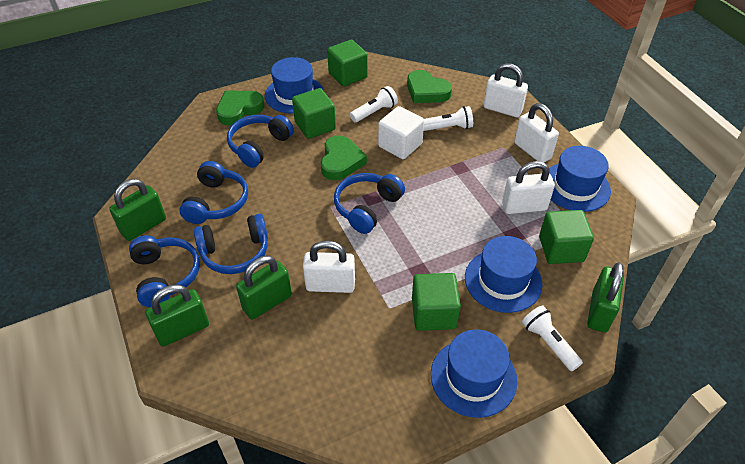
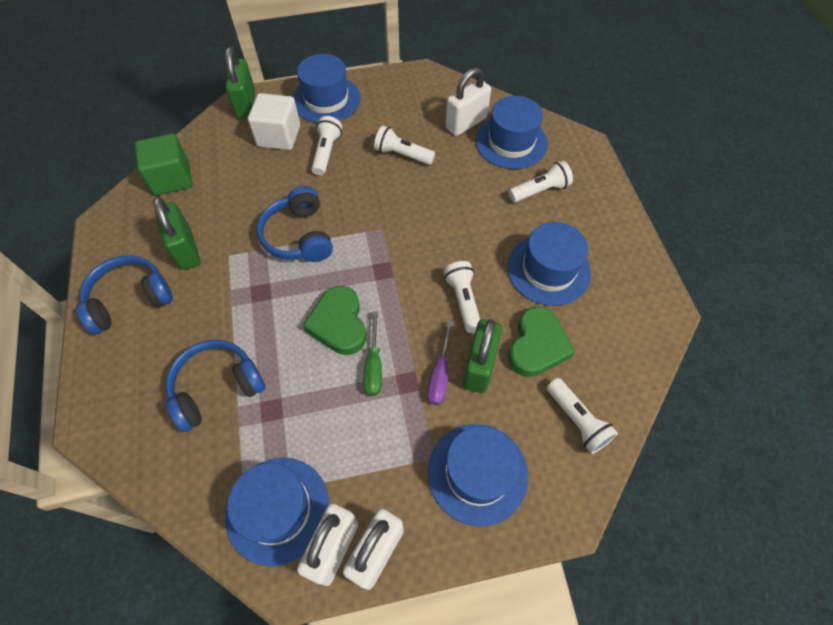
blue hat: [265,57,324,114] [431,329,517,418] [465,236,542,313] [549,146,611,212] = 4 -> [225,458,329,567] [293,54,361,123] [428,424,528,527] [476,96,548,169] [507,222,591,306] = 5
blue headphones: [129,236,200,307] [179,161,248,224] [194,214,268,274] [227,115,294,168] [334,173,405,234] = 5 -> [76,255,173,334] [165,340,265,432] [257,186,333,262] = 3
green cube: [292,88,336,139] [327,40,368,86] [412,273,461,331] [539,210,594,264] = 4 -> [135,133,192,195] = 1
green heart: [216,91,264,125] [321,135,367,180] [407,70,452,103] = 3 -> [303,286,366,355] [508,306,575,377] = 2
green padlock: [109,179,166,241] [146,284,209,347] [236,256,292,319] [587,262,624,333] = 4 -> [153,197,201,270] [225,47,255,119] [463,319,502,393] = 3
green screwdriver: none = 0 -> [363,311,382,396] = 1
purple screwdriver: none = 0 -> [427,320,453,405] = 1
white flashlight: [350,86,398,122] [424,106,473,131] [522,305,583,371] = 3 -> [311,116,342,176] [374,126,435,165] [443,261,480,333] [508,161,573,202] [547,378,618,454] = 5
white padlock: [303,240,355,293] [484,63,528,117] [502,161,555,214] [514,103,559,163] = 4 -> [297,504,358,586] [343,509,404,590] [446,68,491,136] = 3

